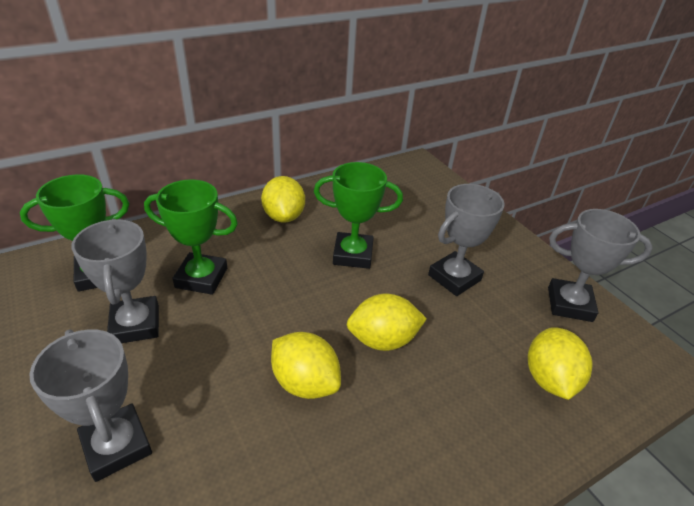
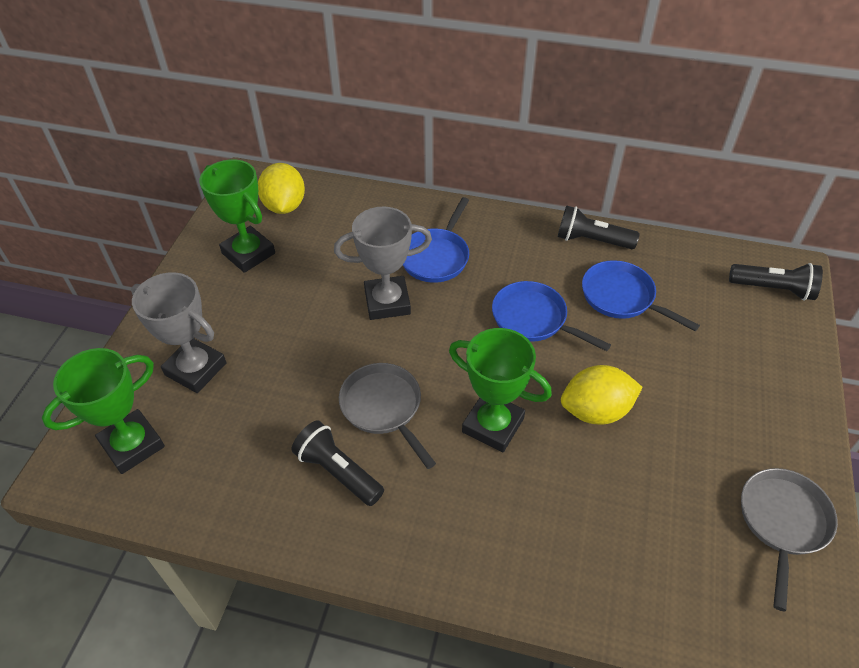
black flashlight: none = 0 -> [291,420,384,506] [558,206,640,249] [729,263,823,300] = 3
blue pan: none = 0 -> [403,197,469,283] [492,281,611,351] [582,260,700,331] = 3
grey pan: none = 0 -> [339,363,436,469] [741,468,838,612] = 2
grey trophy: [29,329,152,482] [71,219,159,343] [428,184,505,296] [548,209,653,322] = 4 -> [131,272,226,393] [334,207,432,320] = 2
yellow lemon: [261,176,305,223] [271,332,341,399] [347,293,427,351] [528,327,592,400] = 4 -> [258,163,305,214] [561,365,643,424] = 2

